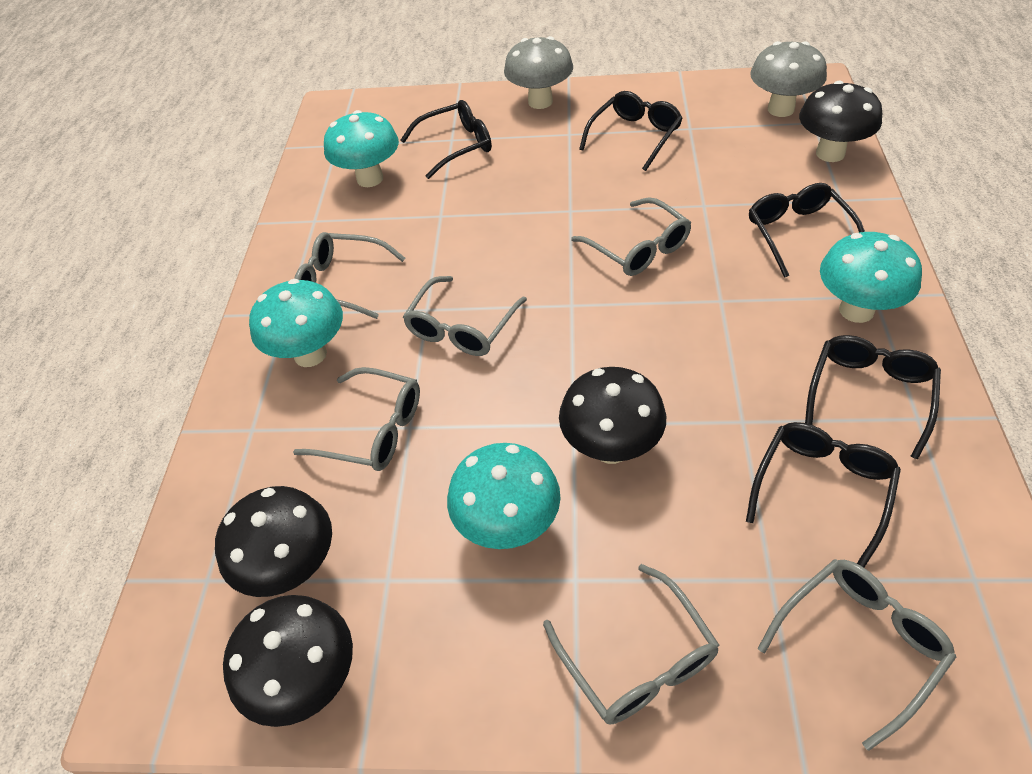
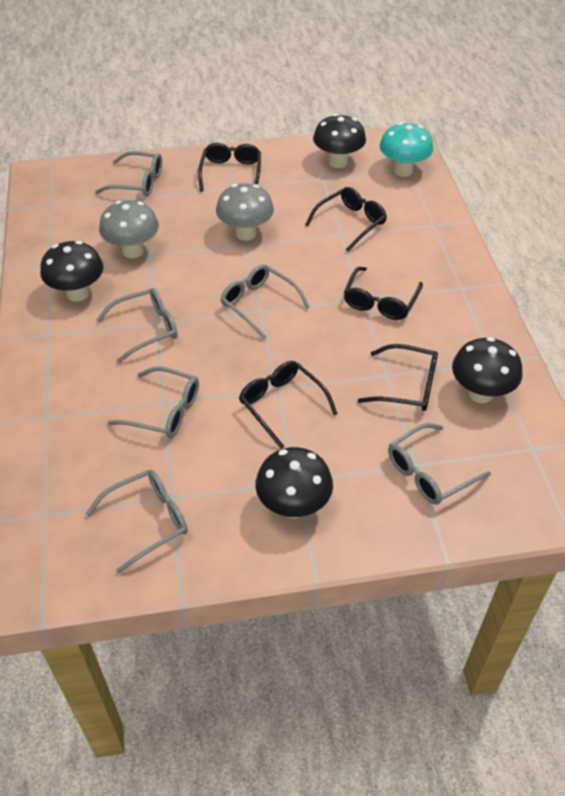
turquoise mushroom: [249,279,343,367] [324,110,399,187] [447,443,561,549] [820,232,922,323] = 4 -> [380,122,433,177] = 1

